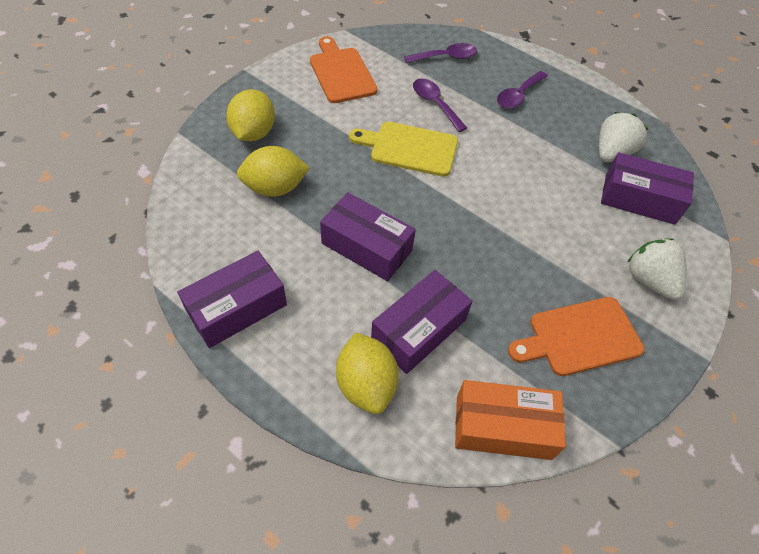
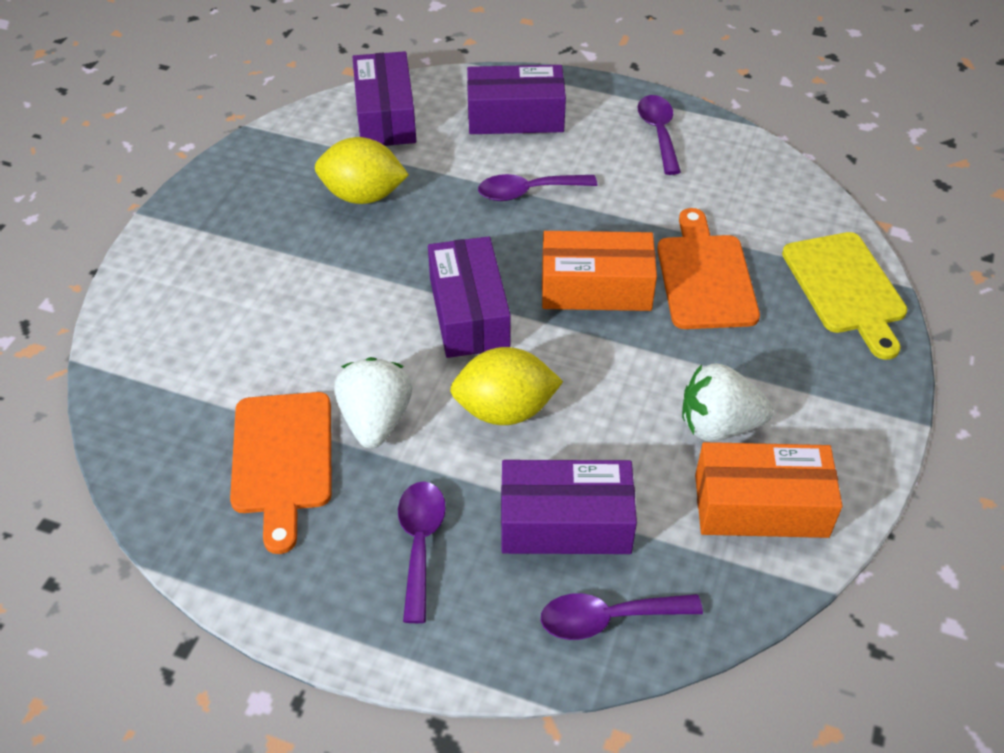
orange box: [455,380,566,460] = 1 -> [542,231,657,311] [695,442,842,538] = 2
purple spoon: [404,43,477,63] [413,79,467,132] [497,71,548,109] = 3 -> [398,482,446,623] [478,174,597,201] [541,593,703,640] [638,95,681,175] = 4
yellow lemon: [226,89,275,141] [237,146,310,197] [336,332,399,414] = 3 -> [315,137,409,204] [450,347,563,425] = 2

